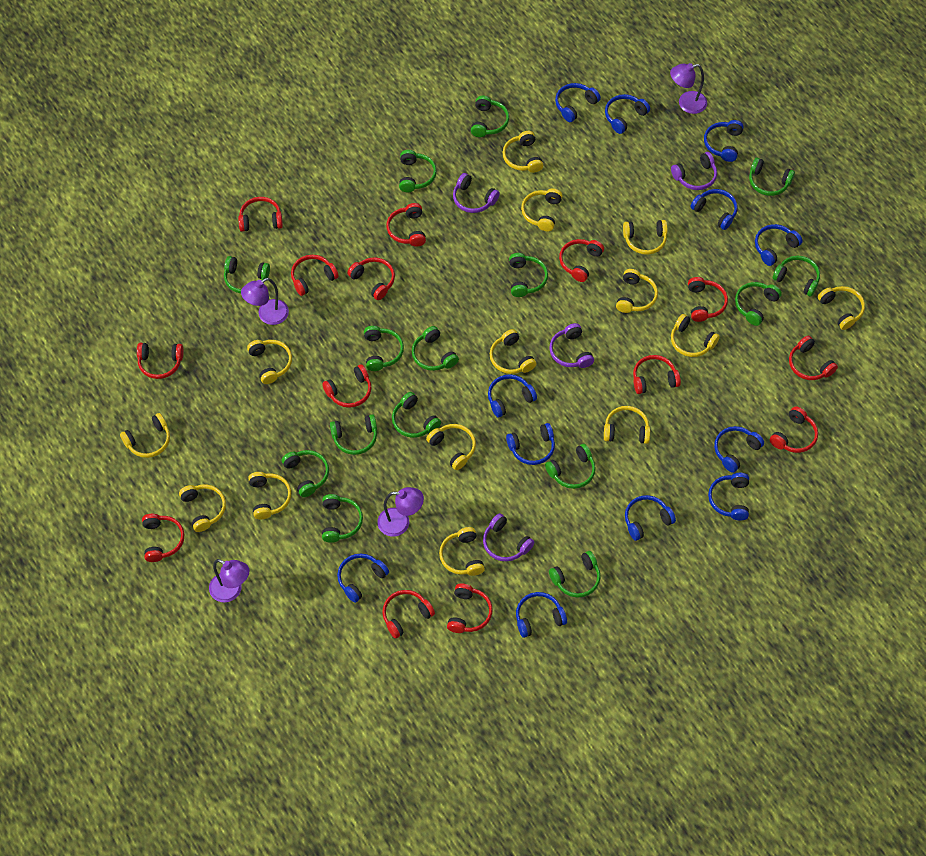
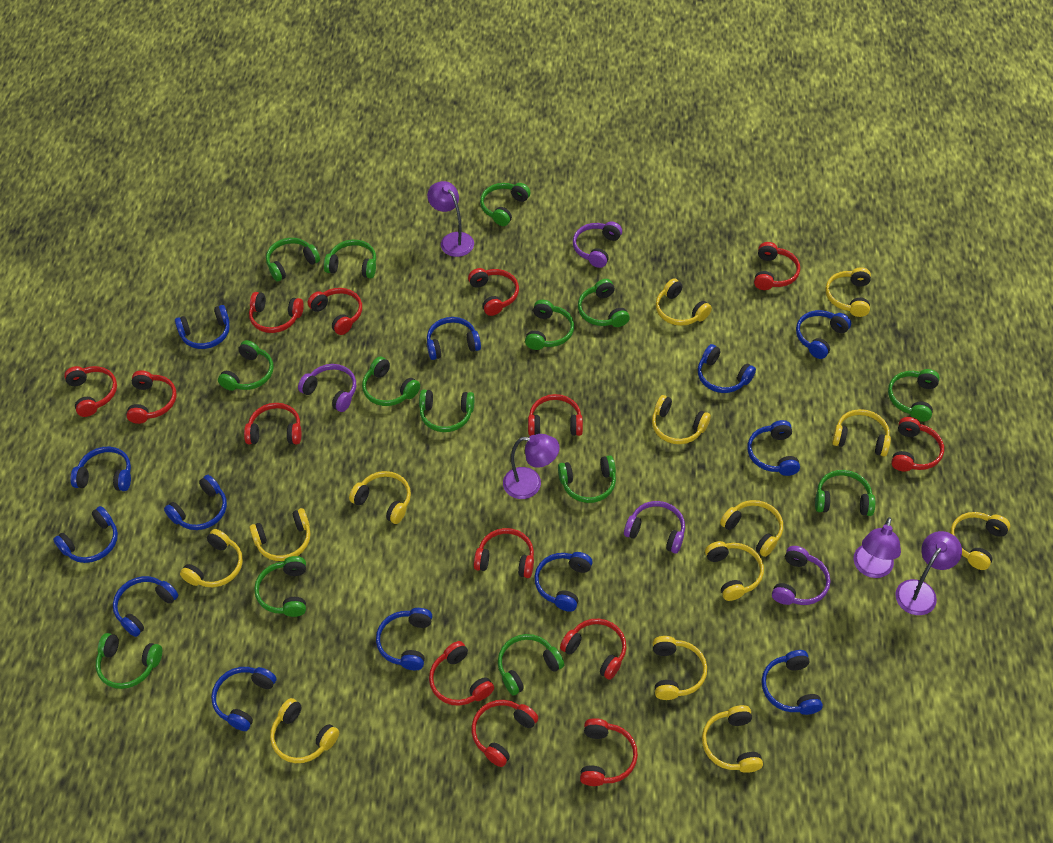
blue headphones: [337,554,389,603] [488,374,537,418] [506,423,555,465] [516,592,567,638] [555,83,601,122] [605,94,650,134] [625,495,676,541] [691,189,738,230] [704,120,744,162] [708,473,749,521] [714,426,764,473] [755,224,802,266] = 12 -> [53,506,118,563] [70,447,131,491] [113,576,179,637] [164,475,227,530] [175,305,230,349] [211,667,277,731] [376,608,432,670] [427,317,481,360] [534,552,593,612] [698,344,756,393] [747,420,800,476] [761,650,823,715] [796,310,851,359] = 13
green headphones: [224,256,270,293] [282,450,329,497] [322,494,363,543] [330,414,377,455] [364,326,404,371] [392,392,441,438] [399,150,437,192] [412,326,459,371] [471,96,509,137] [509,253,548,297] [545,444,596,489] [549,551,601,598] [735,282,782,326] [749,158,795,196] [773,256,820,297] = 15 -> [96,633,162,689] [218,340,274,391] [254,556,306,617] [266,238,320,281] [324,240,376,278] [362,356,420,406] [419,390,474,432] [480,183,531,226] [498,634,564,695] [525,300,574,350] [558,455,616,503] [578,279,630,327] [815,470,875,516] [888,369,940,422] = 14
yellow headphones: [120,413,170,458] [179,484,226,532] [247,340,292,384] [248,472,291,519] [426,424,476,470] [439,527,485,576] [490,329,536,374] [502,131,543,173] [521,189,562,231] [604,406,650,444] [616,269,658,313] [623,220,668,255] [671,314,720,357] [818,286,865,330] = 14 -> [180,529,243,587] [249,508,310,561] [270,698,339,763] [349,471,411,524] [652,395,711,444] [653,636,707,700] [656,278,712,326] [702,705,763,773] [705,541,764,601] [720,500,783,557] [825,267,871,317] [832,409,891,457] [950,512,1010,570] = 13

